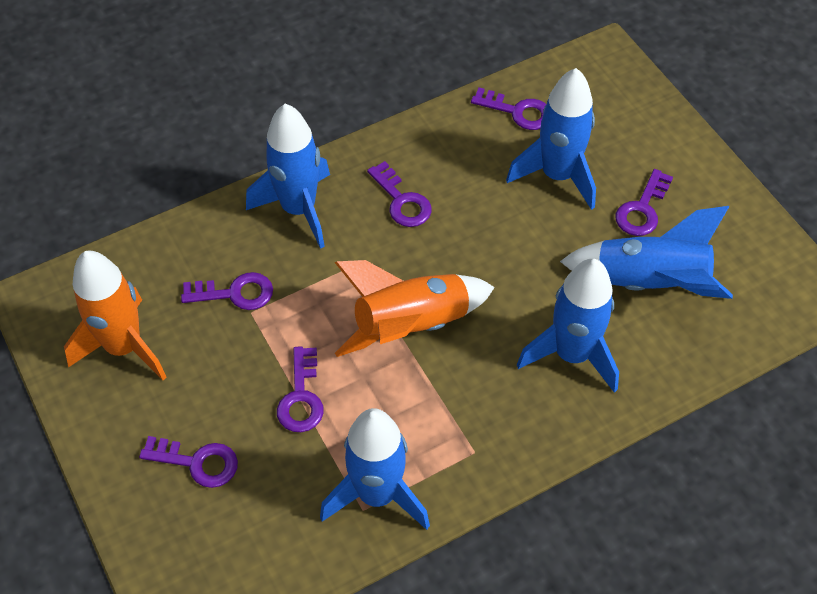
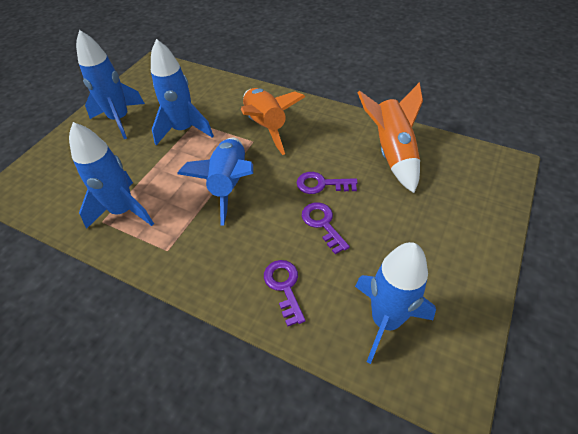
purple key: [139,436,238,488] [181,272,273,310] [277,346,324,432] [367,161,432,227] [471,88,546,130] [616,169,673,236] = 6 -> [264,260,306,326] [297,172,358,194] [302,202,350,254] = 3

